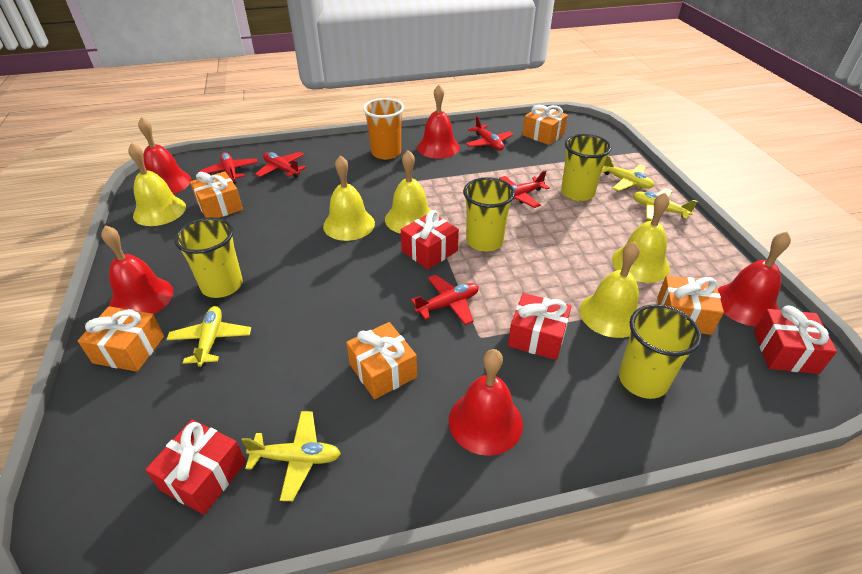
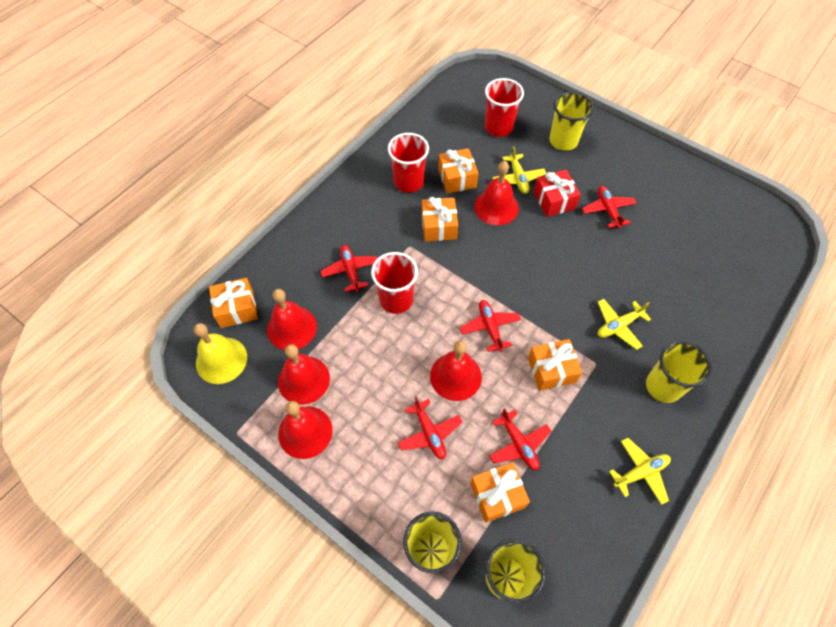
orange cup: [363,98,404,160] = 1 -> none = 0
red cup: none = 0 -> [371,252,418,314] [388,133,429,193] [485,78,524,137] = 3
red gift: [145,420,246,515] [401,210,459,269] [508,293,572,360] [754,306,837,374] = 4 -> [534,170,581,217] = 1
yellow bell: [128,143,186,226] [323,155,375,241] [385,150,431,234] [580,241,640,338] [612,192,670,283] = 5 -> [194,323,247,384] = 1
yellow plane: [166,306,251,367] [242,411,341,501] [602,155,654,191] [633,188,698,220] = 4 -> [493,146,546,194] [598,299,651,350] [609,438,671,505] = 3

